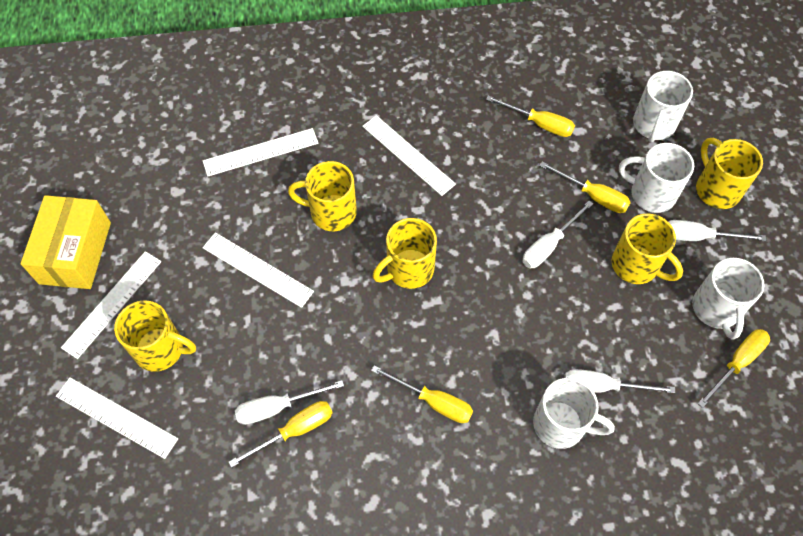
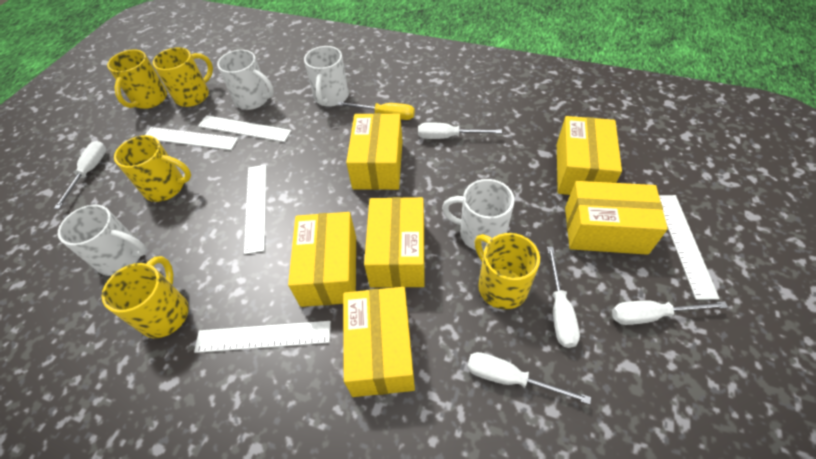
white screwdriver: [235,380,344,425] [522,201,593,268] [564,369,675,393] [668,220,766,241] = 4 -> [54,141,106,209] [418,122,502,139] [467,352,591,404] [547,247,580,348] [612,301,728,325] = 5
yellow box: [21,195,111,289] = 1 -> [288,212,356,307] [343,287,415,397] [346,113,402,190] [364,197,425,288] [557,116,622,195] [565,181,668,255] = 6
yellow screwdriver: [228,401,333,468] [371,365,473,423] [486,96,575,137] [539,162,631,213] [697,329,770,408] = 5 -> [337,102,415,120] = 1

